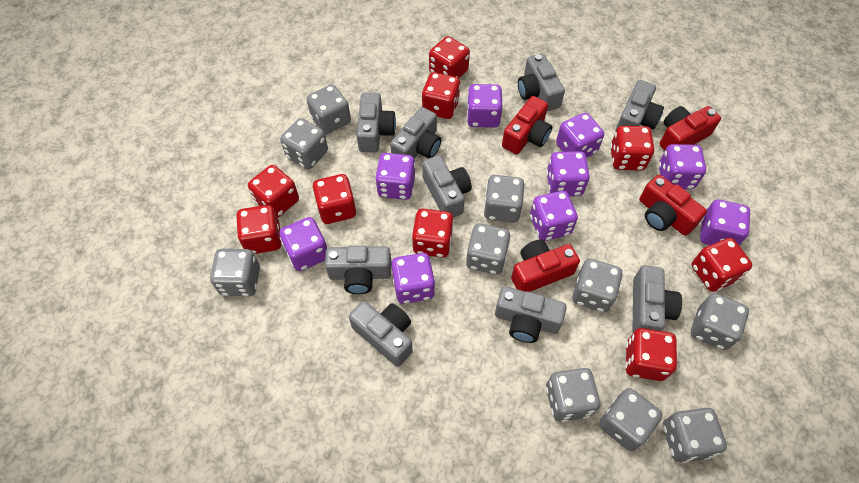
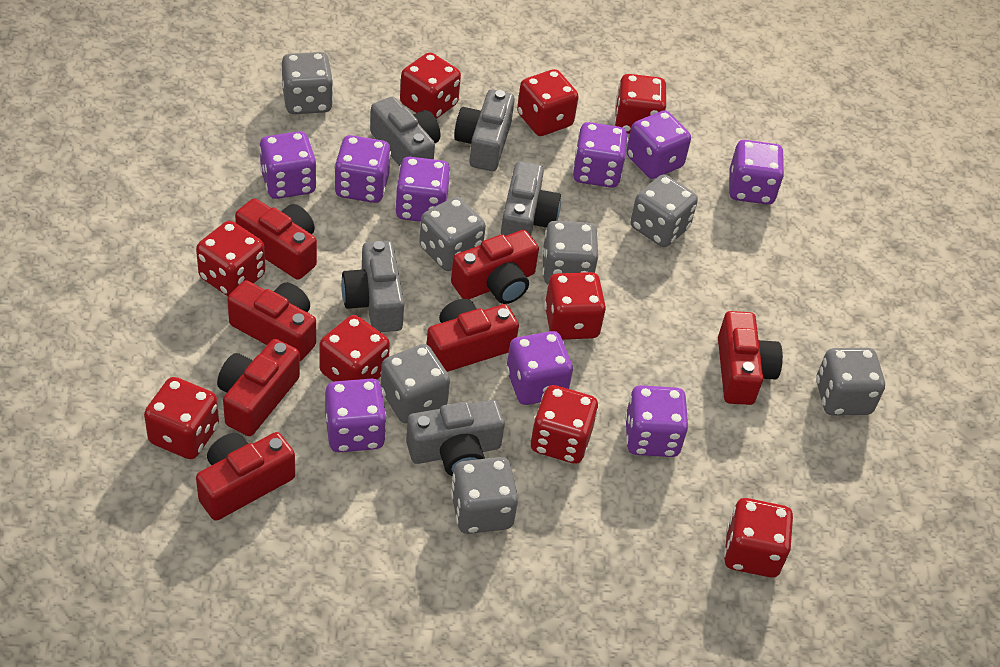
grey camera: [325,246,391,294] [349,301,413,367] [356,93,396,152] [390,107,441,159] [422,155,472,218] [495,286,567,343] [518,54,565,111] [615,80,664,132] [632,265,682,333] = 9 -> [341,241,404,332] [370,97,440,166] [406,400,505,476] [454,89,515,171] [500,161,561,236] = 5
grey dice: [210,249,260,296] [280,118,328,169] [307,84,351,134] [466,223,511,275] [484,175,524,223] [546,368,600,422] [572,259,623,312] [599,388,663,451] [663,408,727,463] [691,293,749,350] = 10 -> [282,52,333,114] [381,344,450,424] [419,197,486,271] [451,457,518,534] [542,221,598,284] [630,175,698,247] [816,348,885,416] = 7
red camera: [502,96,552,155] [511,239,580,292] [639,175,707,236] [660,106,721,150] = 4 -> [196,432,295,521] [217,339,300,436] [227,280,316,361] [235,198,317,280] [427,299,519,372] [451,230,539,304] [718,311,783,405] = 7

